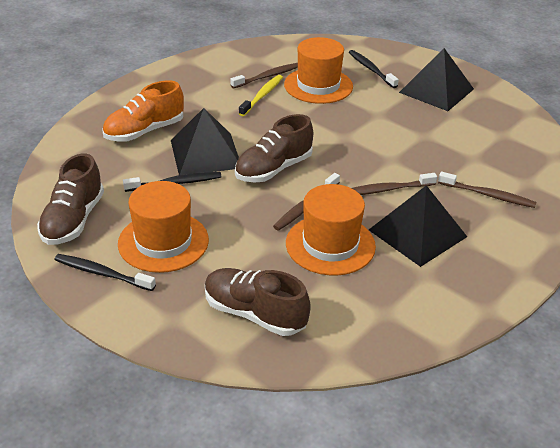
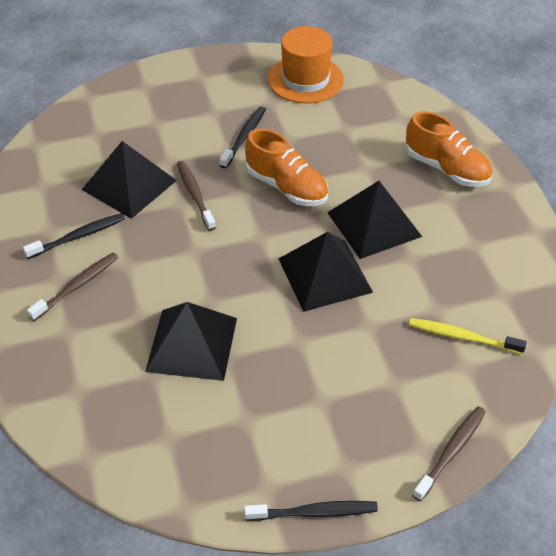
black pyramid: [171,108,239,175] [369,185,467,267] [399,48,474,111] = 3 -> [82,141,177,219] [145,302,237,381] [278,232,373,312] [327,181,422,259] = 4
brown shoe: [37,154,104,245] [205,268,311,336] [235,114,313,182] = 3 -> none = 0
brown toothbrush: [231,63,298,89] [273,173,340,231] [352,173,437,195] [438,172,537,208] = 4 -> [27,253,118,321] [177,161,216,231] [412,406,486,501] = 3
orange hat: [118,181,209,273] [284,37,353,104] [286,184,376,276] = 3 -> [268,26,344,103] = 1
orange shoe: [102,80,184,142] = 1 -> [245,128,328,206] [406,111,493,187] = 2

